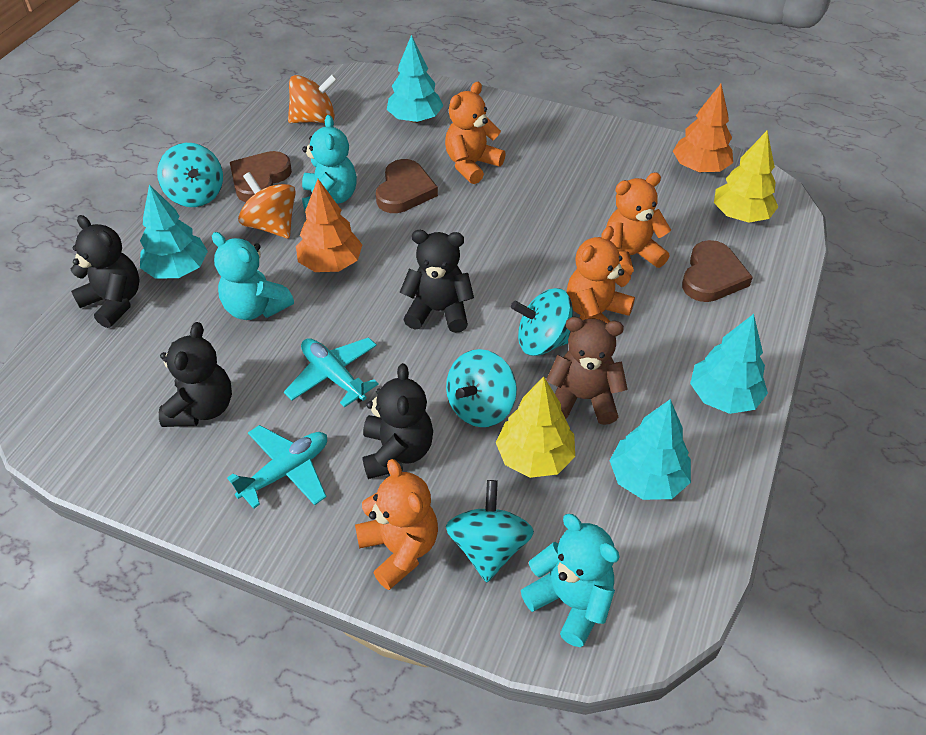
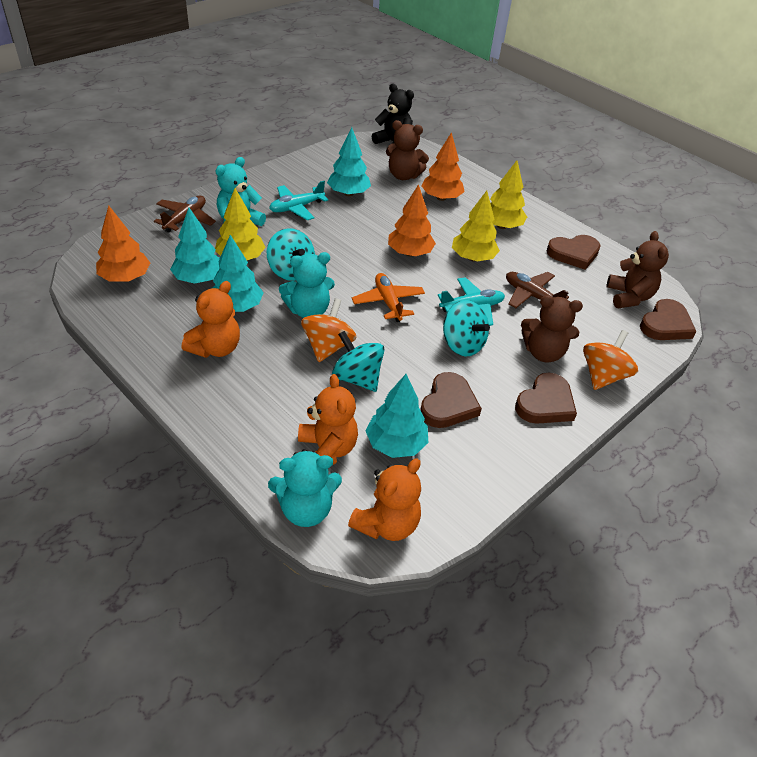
black teddy bear: [71,215,140,328] [159,322,232,427] [362,363,433,479] [399,230,474,333] = 4 -> [372,83,414,144] = 1
brown heart: [230,151,292,202] [376,159,438,213] [682,240,753,302] = 3 -> [420,372,482,428] [515,373,577,424] [547,235,601,270] [640,299,696,340] = 4
brown plane: none = 0 -> [154,196,216,233] [506,272,569,308] = 2
brown teddy bear: [546,317,628,425] = 1 -> [386,120,429,180] [521,295,583,363] [607,231,669,308] = 3
orange plane: none = 0 -> [352,273,425,322] = 1
orange teddy bear: [355,459,438,590] [445,82,506,184] [567,226,635,323] [606,172,671,275] = 4 -> [182,281,240,358] [298,374,358,465] [348,458,421,541] = 3
orange tree: [296,179,362,272] [673,84,733,172] = 2 -> [96,205,150,282] [388,184,436,257] [421,132,465,201] = 3
turquoise spinning top: [157,143,223,207] [446,349,517,427] [446,480,534,582] [511,288,573,356] = 4 -> [267,228,315,281] [332,331,385,392] [443,300,490,357] = 3
yellow tree: [496,377,575,478] [714,131,778,223] = 2 -> [215,188,266,260] [452,191,500,262] [490,160,527,229] = 3

